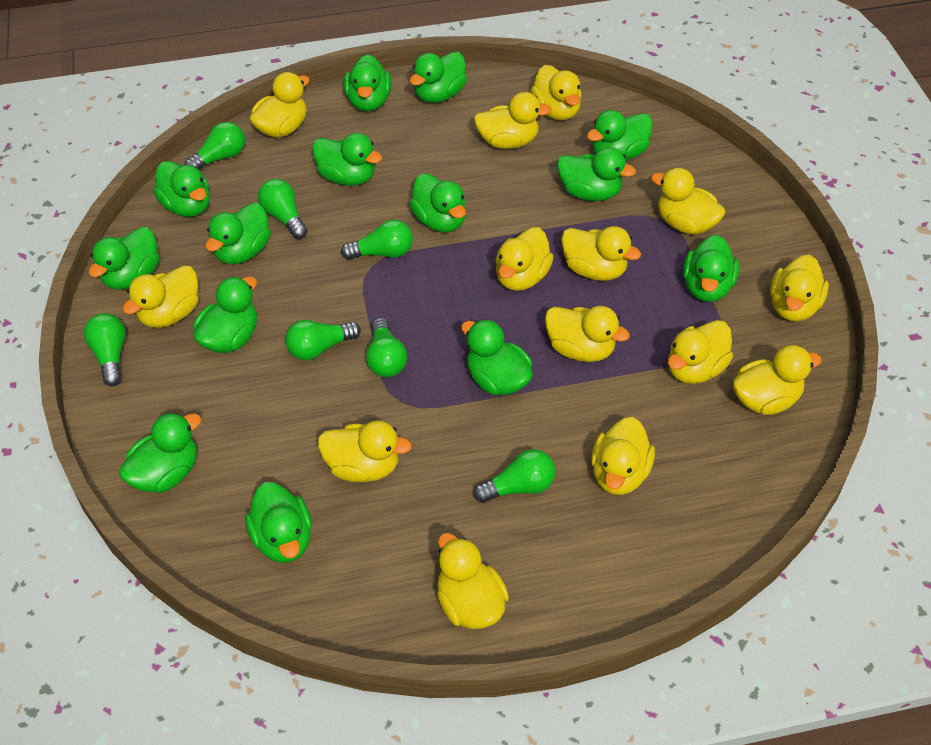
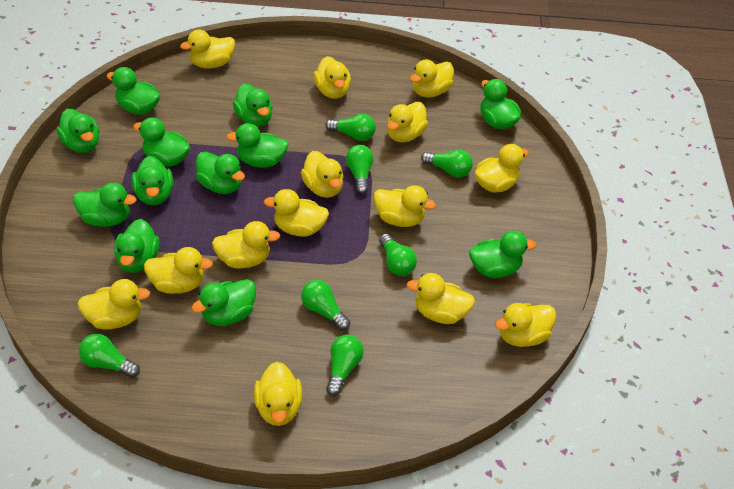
green duck: [89,227,159,290] [119,412,201,493] [153,161,210,217] [194,276,257,353] [206,203,271,264] [245,482,312,563] [312,133,382,186] [344,54,392,111] [409,173,466,232] [410,52,467,103] [461,319,533,395] [557,147,636,201] [587,110,653,161] [683,235,739,302] = 14 -> [57,109,99,153] [73,183,137,227] [107,67,160,114] [114,219,160,273] [132,156,173,205] [133,117,190,166] [192,279,256,326] [196,151,245,194] [226,123,289,168] [233,84,273,127] [469,231,536,278] [480,79,521,129] = 12

